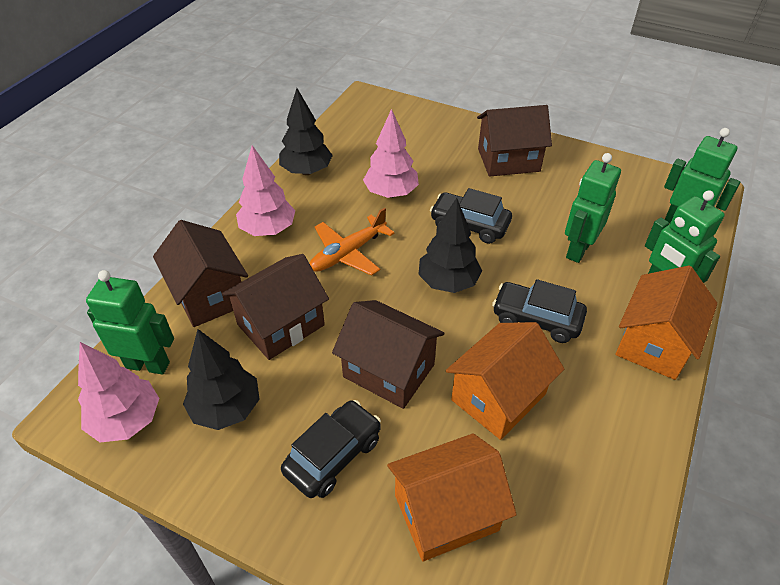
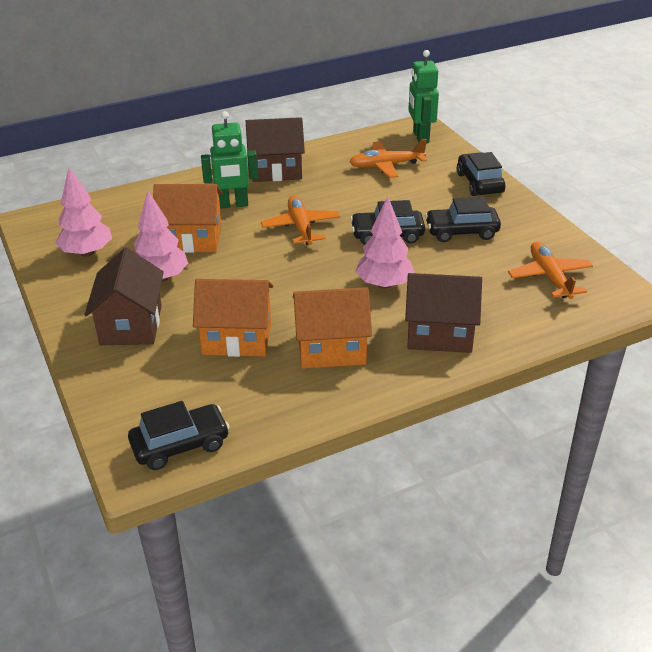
black car: [281,400,381,498] [430,188,512,244] [492,279,587,343] = 3 -> [128,401,230,470] [350,200,425,245] [425,197,501,242] [457,152,505,196] = 4
black tree: [183,329,260,430] [279,88,333,175] [418,198,482,293] = 3 -> none = 0
brown house: [153,220,248,327] [222,254,329,360] [332,300,445,409] [477,105,552,177] = 4 -> [84,248,164,345] [246,117,305,182] [405,273,482,353] = 3
green robot: [86,270,174,375] [565,153,621,263] [645,191,725,283] [664,128,740,224] = 4 -> [201,111,258,209] [408,50,439,143] = 2
orange plane: [309,208,395,276] = 1 -> [261,196,340,245] [349,139,427,178] [508,242,593,299] = 3

